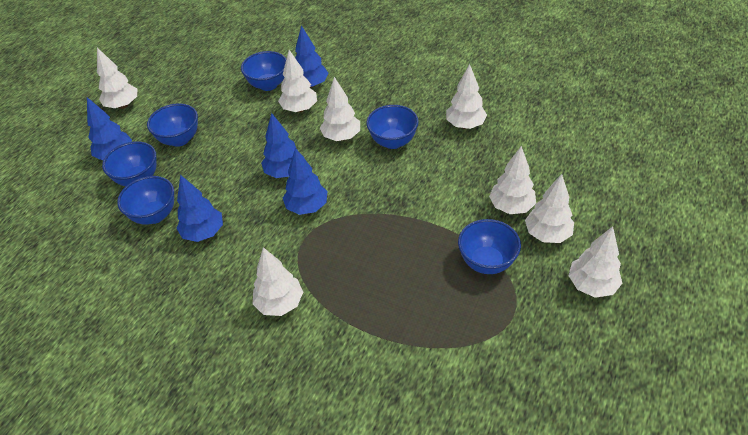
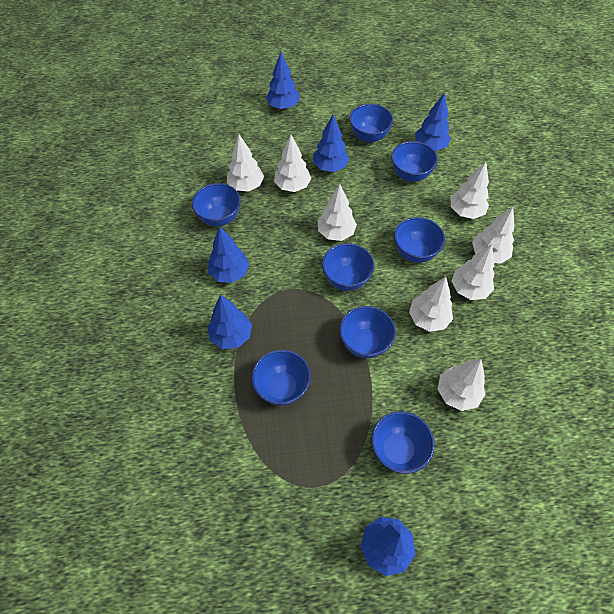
blue bowl: [102,141,157,186] [117,176,174,225] [147,103,198,147] [241,51,286,91] [366,105,419,149] [458,219,521,274] = 6 -> [192,183,241,226] [252,350,311,406] [322,243,374,291] [339,306,396,358] [349,104,394,143] [371,411,435,474] [391,141,438,182] [394,217,445,263] = 8
blue tree: [87,97,132,160] [176,175,223,242] [261,113,296,178] [283,148,328,215] [295,25,328,88] = 5 -> [207,295,252,349] [208,227,250,283] [266,52,299,110] [313,115,349,172] [360,517,415,576] [415,93,451,151] = 6

